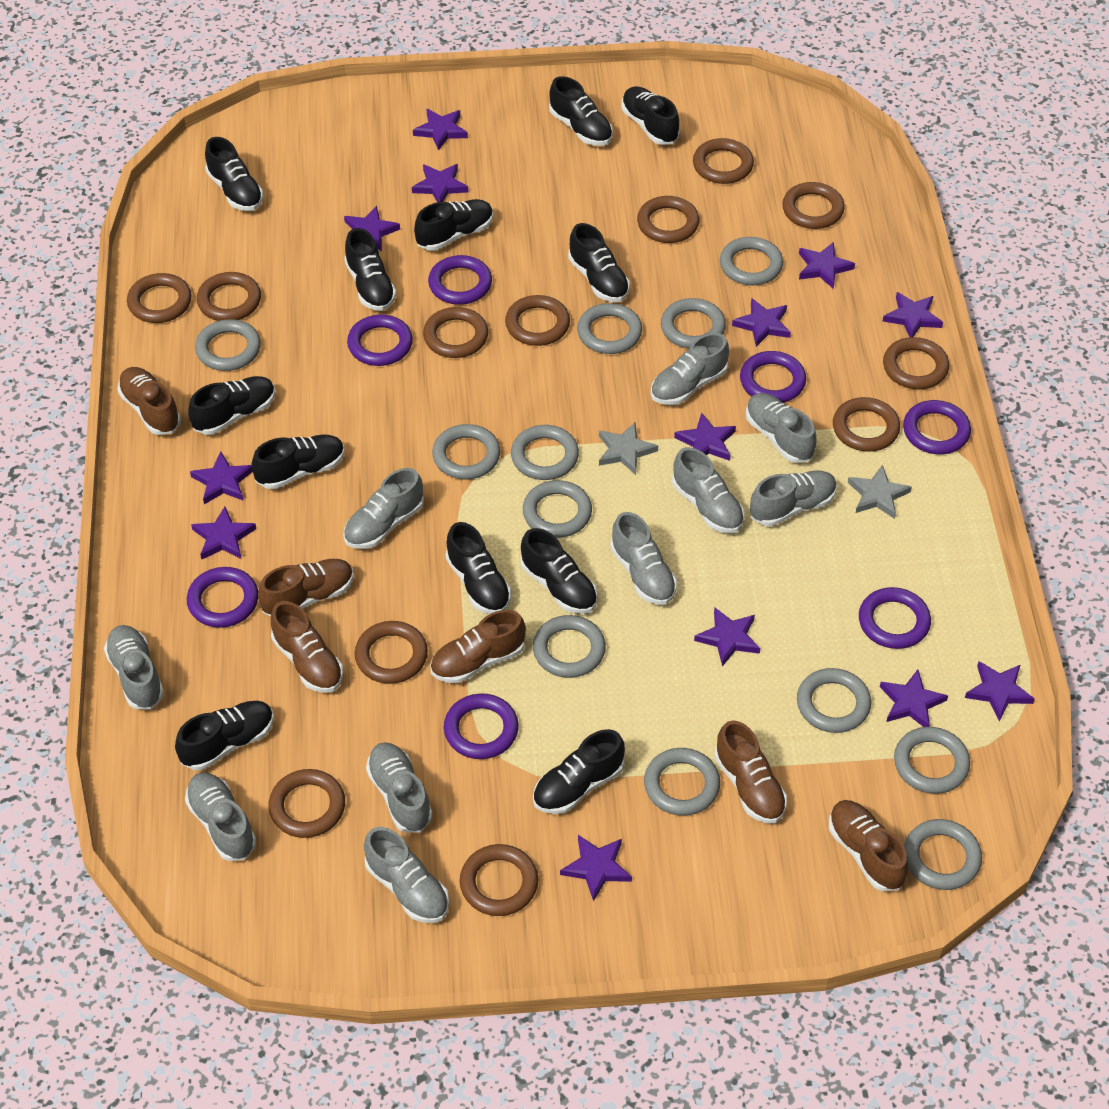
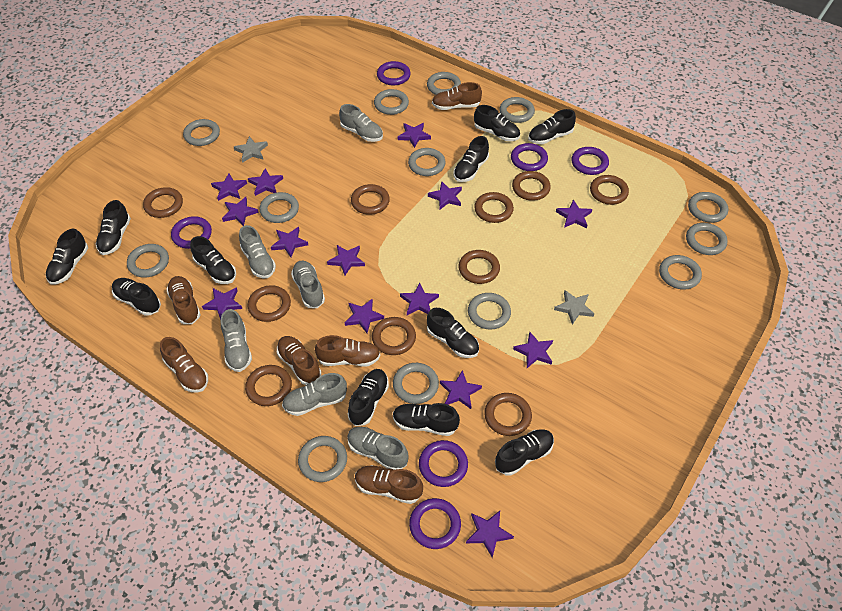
black shoe: [175,701,274,770] [188,376,276,435] [205,137,264,211] [251,435,344,489] [344,228,396,311] [414,199,493,250] [446,522,511,614] [521,528,598,614] [533,729,625,814] [549,76,613,146] [568,223,630,302] [622,86,680,145] = 12 -> [46,229,88,285] [95,200,131,255] [112,278,161,316] [190,236,236,284] [348,369,389,426] [393,403,460,436] [427,308,479,358] [453,136,489,182] [474,105,520,141] [495,429,554,476] [528,109,576,144] = 11
brown ring: [127,273,192,323] [197,272,261,321] [268,769,345,838] [355,621,428,684] [423,307,488,358] [460,844,538,916] [505,295,570,346] [637,196,699,243] [693,138,754,184] [782,182,845,229] [833,397,900,452] [883,337,949,389] = 12 -> [143,187,183,218] [245,365,292,406] [247,285,291,322] [351,184,390,215] [372,317,416,355] [459,250,500,284] [474,192,514,223] [484,393,532,436] [512,171,551,201] [590,175,629,205] = 10
grey ring: [195,319,261,371] [432,424,500,480] [511,425,579,480] [523,480,592,538] [533,615,606,678] [577,303,642,354] [644,748,720,816] [661,298,726,349] [720,237,783,285] [797,668,871,733] [894,727,970,794] [904,819,982,890] = 12 -> [127,244,169,278] [183,119,220,146] [260,192,299,223] [298,436,347,482] [374,89,409,115] [393,363,439,404] [408,148,446,176] [427,72,461,95] [468,293,511,330] [499,97,535,123] [659,255,702,290] [686,223,728,255] [688,192,728,223] = 13
grey shoe: [104,625,164,709] [185,772,256,861] [344,468,424,549] [364,827,449,923] [366,742,432,833] [610,512,677,605] [651,333,729,405] [672,447,745,533] [746,393,817,463] [750,470,837,526] = 10 -> [221,309,252,372] [239,225,276,279] [282,373,347,416] [291,260,325,308] [339,104,383,142] [347,427,409,470] = 6
purple ring: [187,567,258,628] [347,315,413,366] [428,255,492,305] [444,693,519,759] [740,351,806,403] [859,587,931,649] [903,400,971,454] = 7 -> [171,216,212,249] [377,61,411,85] [409,498,461,549] [419,440,468,487] [511,143,548,171] [571,147,609,175] = 6
purple star: [190,452,253,504] [191,507,256,560] [344,206,400,252] [412,164,468,202] [413,109,468,151] [560,835,632,902] [674,413,736,461] [694,608,760,667] [732,298,791,347] [799,242,855,289] [880,669,948,727] [883,292,943,337] [965,661,1035,721] = 13 -> [202,287,242,320] [211,174,247,201] [222,197,258,226] [248,169,283,196] [271,227,308,257] [327,245,365,276] [345,299,384,333] [398,123,431,148] [400,283,439,315] [428,181,462,209] [440,370,482,409] [466,511,514,558] [513,332,553,368] [556,200,592,228] = 14

